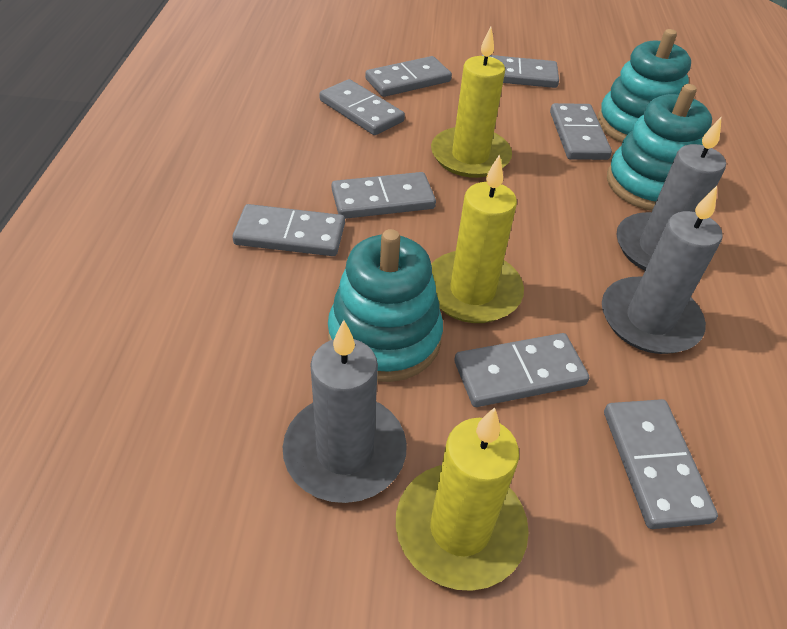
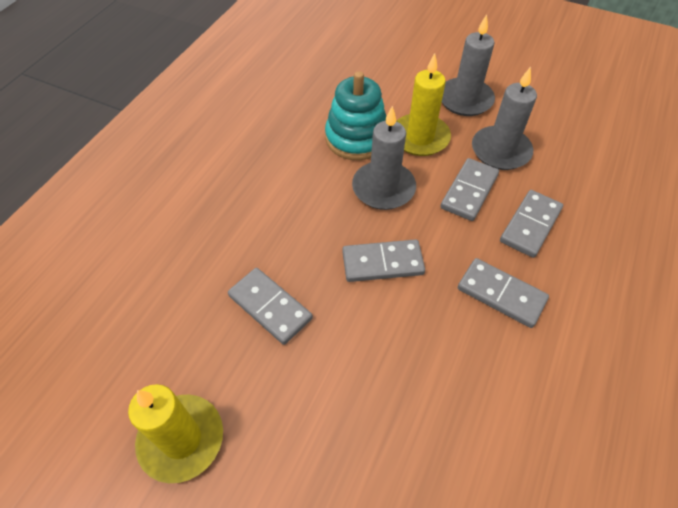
grey domino: [232,204,345,256] [319,79,405,135] [332,172,436,219] [365,56,452,97] [454,333,589,407] [482,55,559,88] [550,103,612,160] [604,399,718,529] = 8 -> [228,268,313,345] [342,239,425,282] [440,158,499,221] [458,258,549,328] [500,190,563,258] = 5
turquoise stacking toy: [328,229,443,382] [598,29,691,143] [607,84,712,211] = 3 -> [325,71,386,160] = 1
yellow candle: [396,407,529,591] [431,27,512,178] [431,154,524,323] = 3 -> [128,384,223,483] [396,53,451,156] = 2

